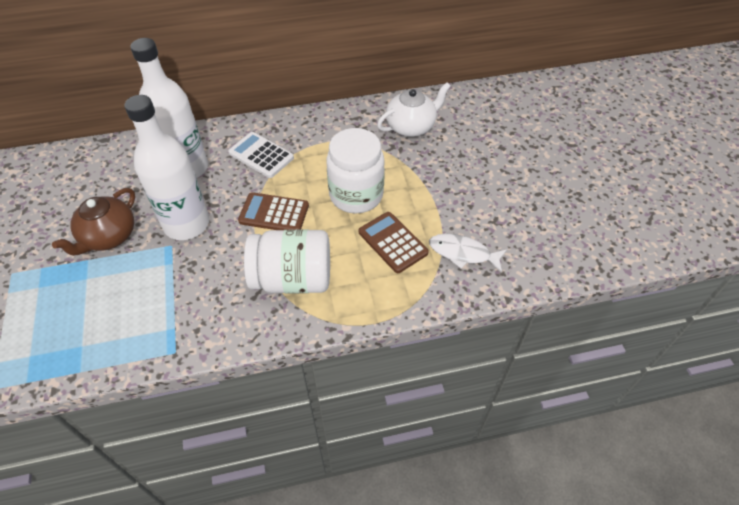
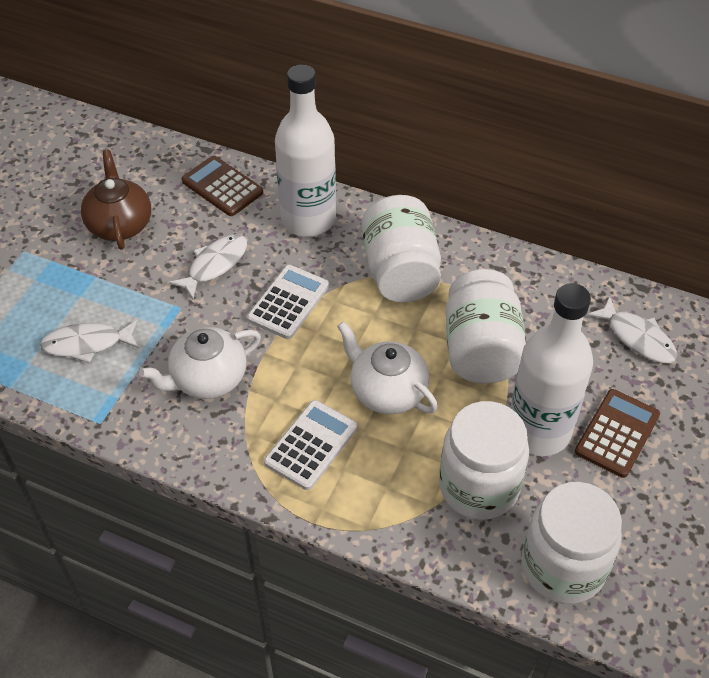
white calculator: [228,132,294,178] = 1 -> [247,265,329,339] [264,400,357,490] = 2
white fish: [429,234,507,272] = 1 -> [40,320,139,363] [169,234,247,299] [587,296,678,363] = 3
white jar: [244,230,330,293] [326,128,385,214] = 2 -> [361,195,441,302] [439,401,529,520] [446,269,526,384] [521,482,622,604] = 4
white teapot: [377,83,451,137] = 1 -> [139,327,261,399] [337,321,438,414] = 2

